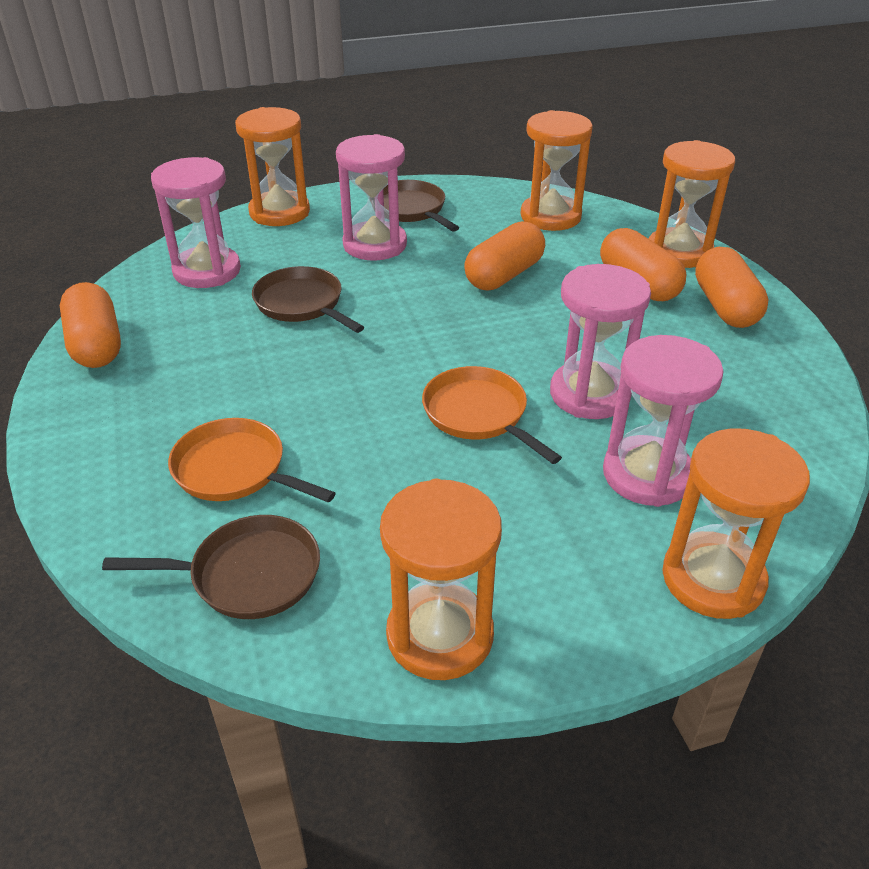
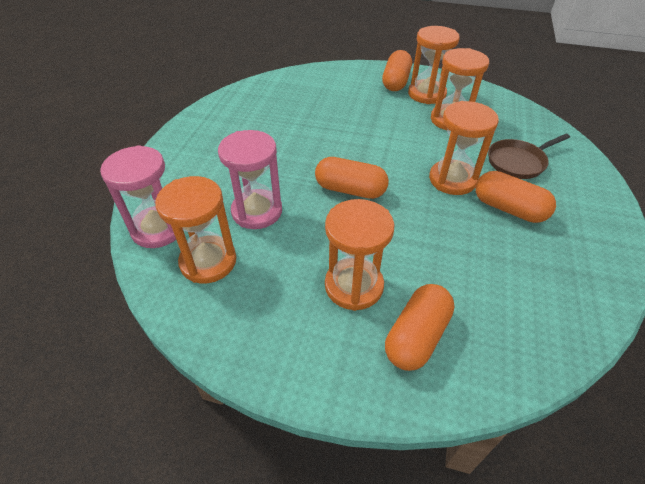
brown pan: [102,515,320,619] [252,266,364,333] [383,180,459,232] = 3 -> [488,134,570,179] = 1
orange pan: [168,418,336,503] [422,366,562,464] = 2 -> none = 0
pink hourglass: [151,157,241,288] [336,134,407,260] [550,264,651,419] [603,335,724,507] = 4 -> [100,145,176,248] [218,130,282,229] = 2

